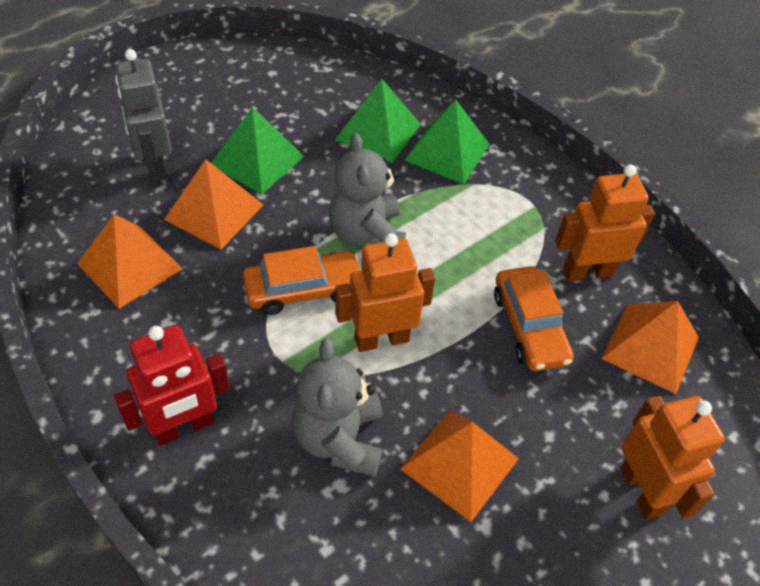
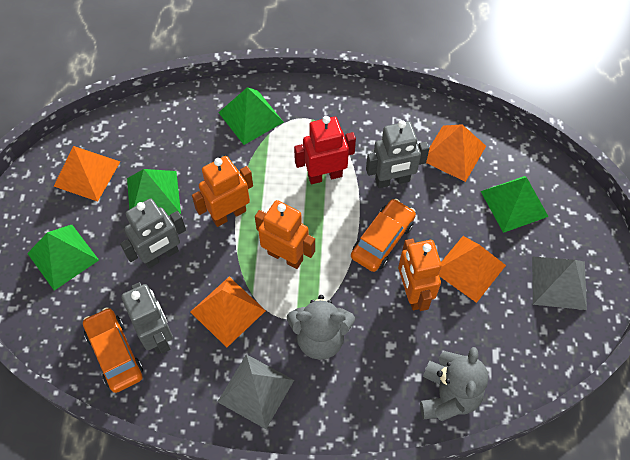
green pyramid: [211,107,304,195] [335,79,421,163] [404,100,489,184] = 3 -> [27,225,99,290] [127,169,181,216] [218,87,283,145] [481,176,549,233] = 4
grey pyramid: none = 0 -> [217,354,294,429] [532,256,587,310] = 2
grey robot: [115,49,172,182] = 1 -> [120,198,186,268] [121,282,173,354] [366,120,430,188] = 3

